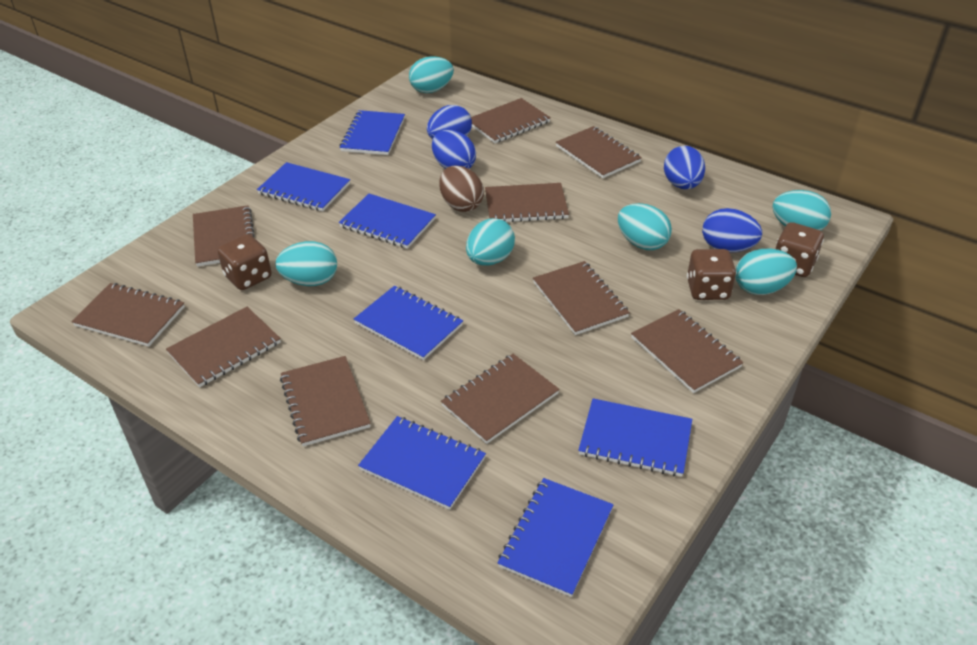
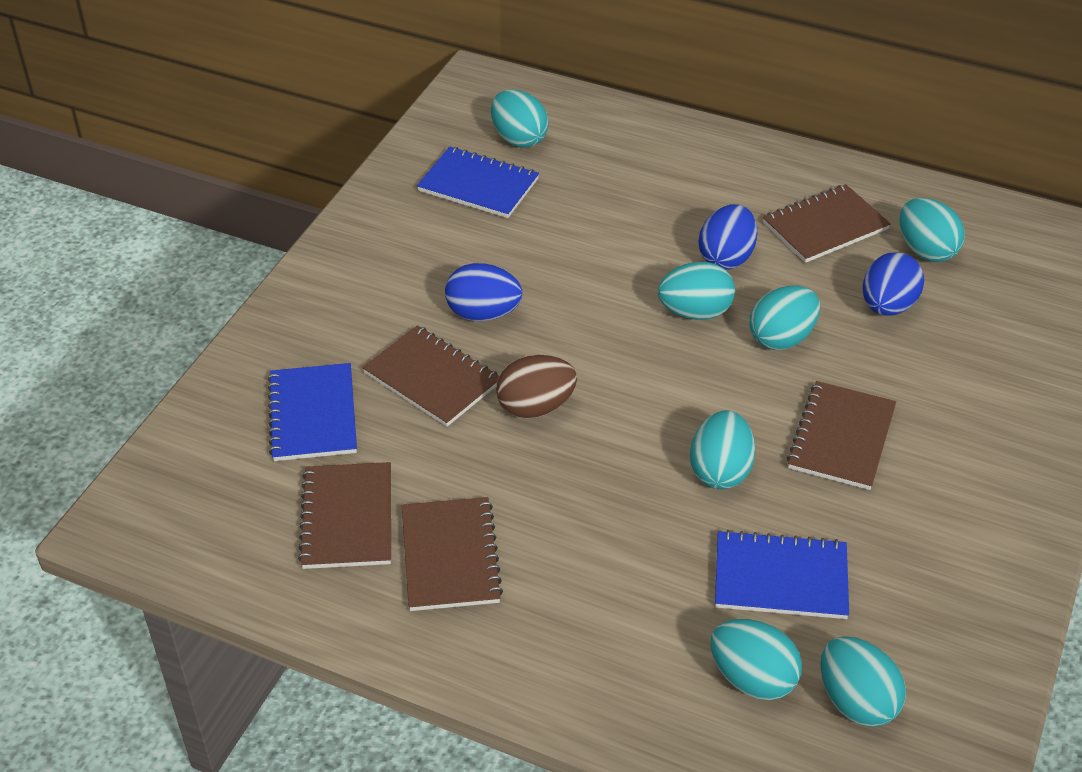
blue egg: [427,105,472,139] [432,130,476,169] [664,146,705,189] [702,208,762,252] = 4 -> [445,263,522,321] [698,204,757,270] [863,252,924,316] = 3
blue notebook: [257,162,350,211] [339,110,405,155] [339,194,436,249] [354,286,463,360] [358,416,486,510] [498,478,614,597] [578,398,692,477] = 7 -> [268,363,357,461] [417,147,539,218] [715,530,849,619] = 3
brown dice: [217,234,272,290] [687,249,736,300] [776,222,824,277] = 3 -> none = 0
brown notebook: [71,283,185,347] [166,307,281,387] [193,205,255,267] [280,356,371,446] [441,354,559,444] [471,98,551,143] [485,183,569,222] [533,261,630,335] [556,126,642,178] [631,309,743,393] = 10 -> [298,462,391,569] [362,325,499,427] [402,497,503,611] [763,184,891,263] [787,381,896,490] = 5
turquoise egg: [275,241,337,286] [409,56,454,93] [466,218,515,266] [618,203,672,250] [735,248,797,295] [773,190,831,231] = 6 -> [491,90,549,148] [658,262,735,320] [690,410,755,489] [711,619,802,700] [750,285,820,350] [821,636,906,727] [899,198,965,262] = 7

